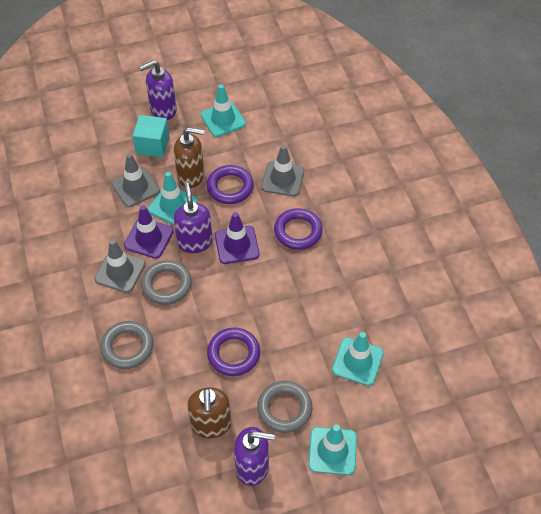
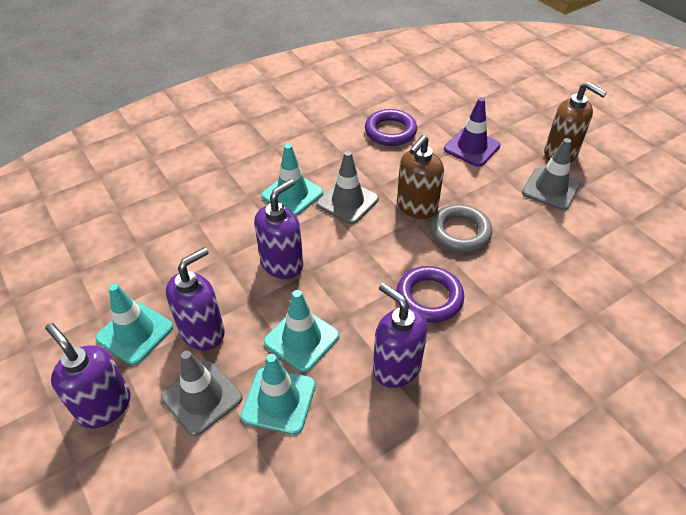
grey ring: [100,321,153,369] [141,260,192,305] [257,381,312,433] = 3 -> [430,204,492,253] = 1
purple ring: [207,165,254,204] [207,327,260,376] [274,208,323,250] = 3 -> [365,109,417,146] [396,266,464,323] = 2
purple soap dispenser: [139,60,177,120] [174,183,213,253] [234,427,275,486] = 3 -> [45,323,131,428] [166,247,225,350] [254,179,303,279] [373,283,428,388] = 4
purple traffic cone: [124,205,174,259] [215,212,259,264] = 2 -> [444,97,501,167] = 1
turquoise cube: [132,115,169,158] = 1 -> none = 0

